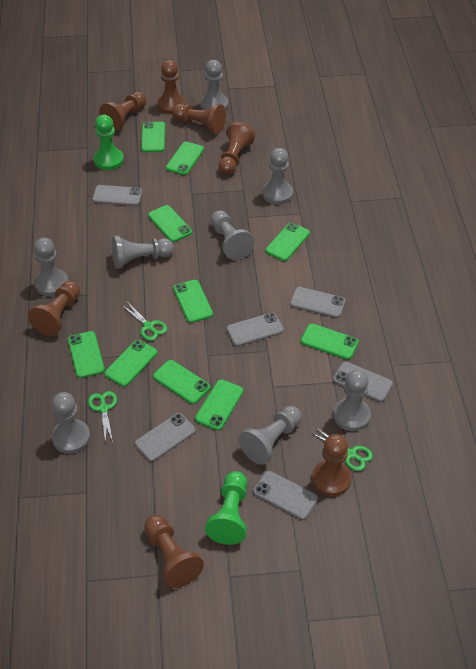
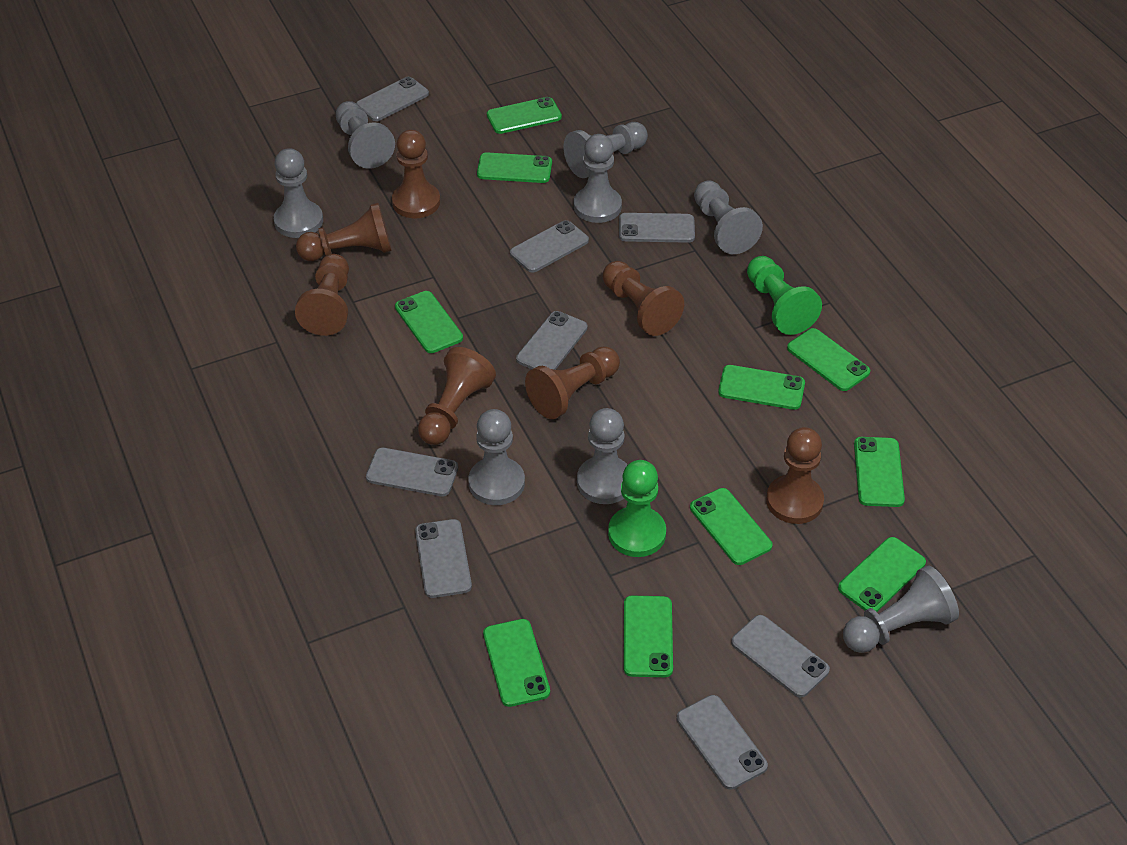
green scissors: [88,391,117,444] [122,302,167,341] [312,428,373,471] = 3 -> none = 0
grey phone: [92,185,142,206] [135,413,196,462] [226,313,284,346] [253,471,318,520] [290,287,346,318] [333,362,393,402] = 6 -> [356,77,429,121] [366,448,458,496] [415,519,472,598] [510,220,589,273] [516,311,588,370] [619,213,695,243] [677,695,768,789] [731,615,830,697] = 8

